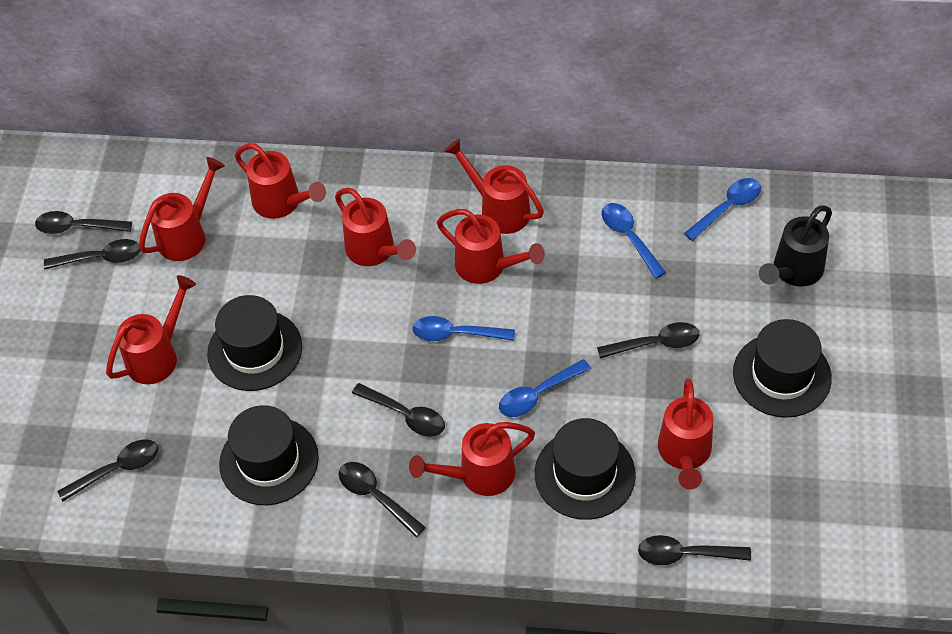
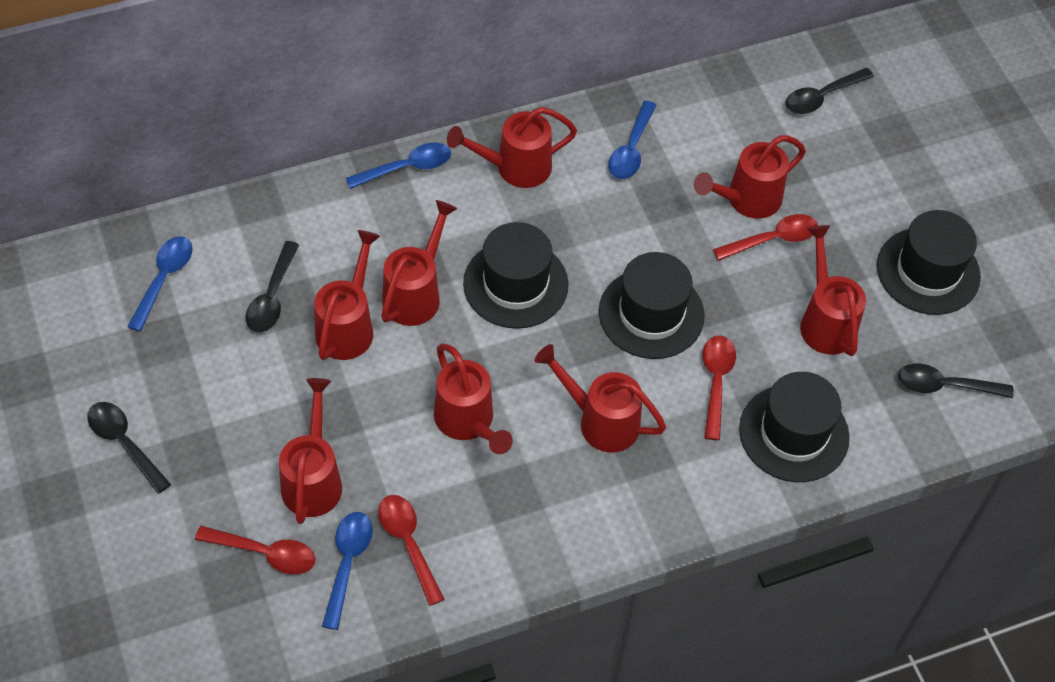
black spoon: [35,211,132,234] [44,239,141,270] [57,439,158,502] [339,462,426,537] [352,383,445,437] [597,322,699,358] [638,535,751,565] = 7 -> [87,402,171,494] [246,241,299,332] [786,68,874,114] [898,364,1014,398] = 4
black watering can: [759,205,832,287] = 1 -> none = 0
red spoon: none = 0 -> [195,526,316,575] [378,495,445,606] [702,336,736,440] [713,214,818,261] = 4

